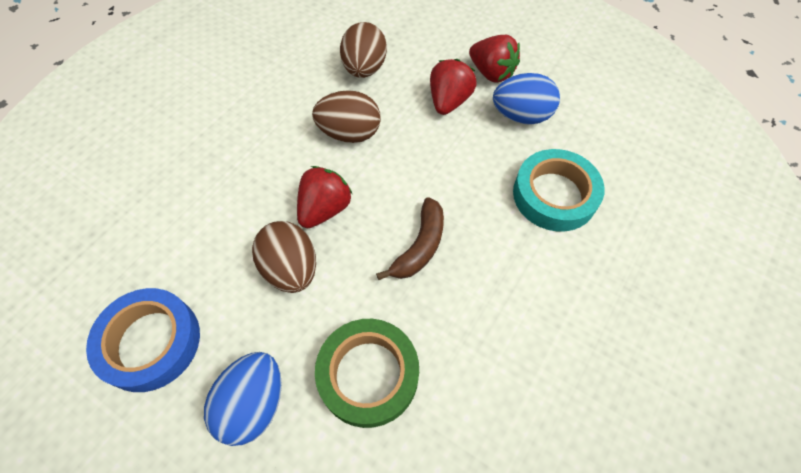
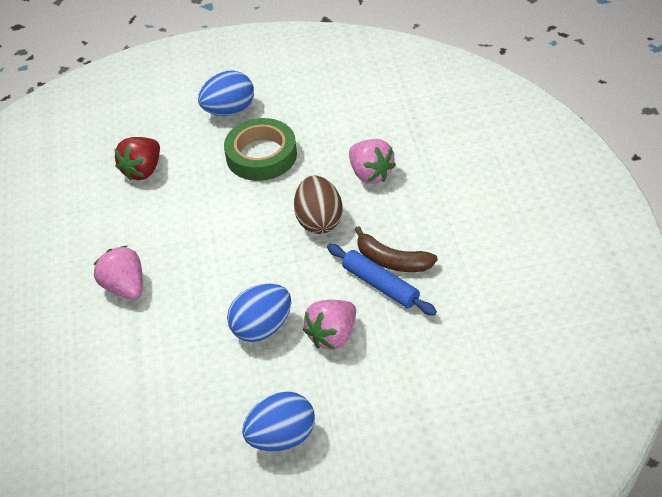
blue egg: [204,352,282,446] [493,73,560,125] = 2 -> [198,71,254,116] [227,284,291,342] [242,391,315,451] = 3
blue rolling pin: none = 0 -> [327,244,437,316] = 1
blue tape: [86,288,200,392] = 1 -> none = 0
brown egg: [252,221,316,293] [312,90,381,143] [340,22,387,78] = 3 -> [294,176,343,234] = 1
pink strawberry: none = 0 -> [93,246,143,300] [303,300,356,350] [349,139,396,184] = 3
red strawberry: [297,166,352,228] [430,59,477,115] [469,35,520,83] = 3 -> [114,137,160,181] = 1
turquoise tape: [513,149,605,232] = 1 -> none = 0

